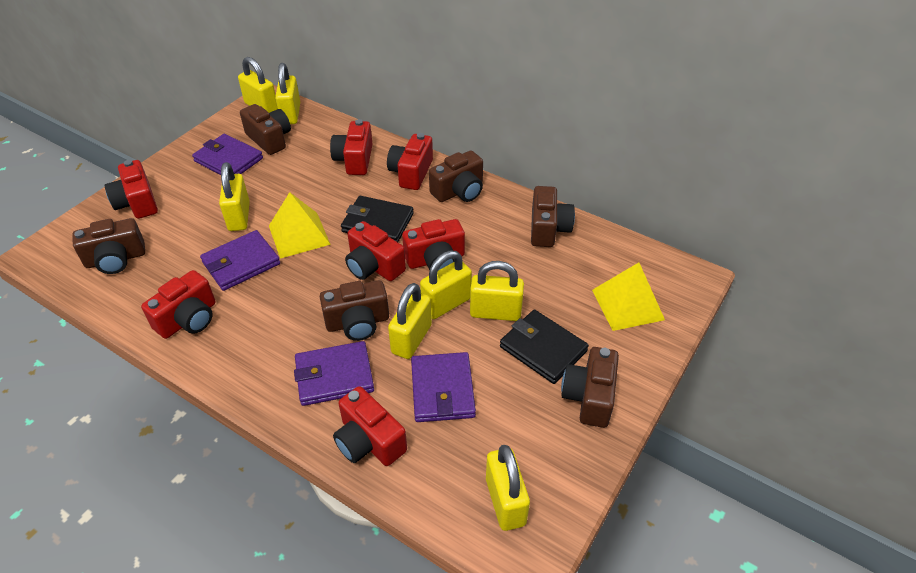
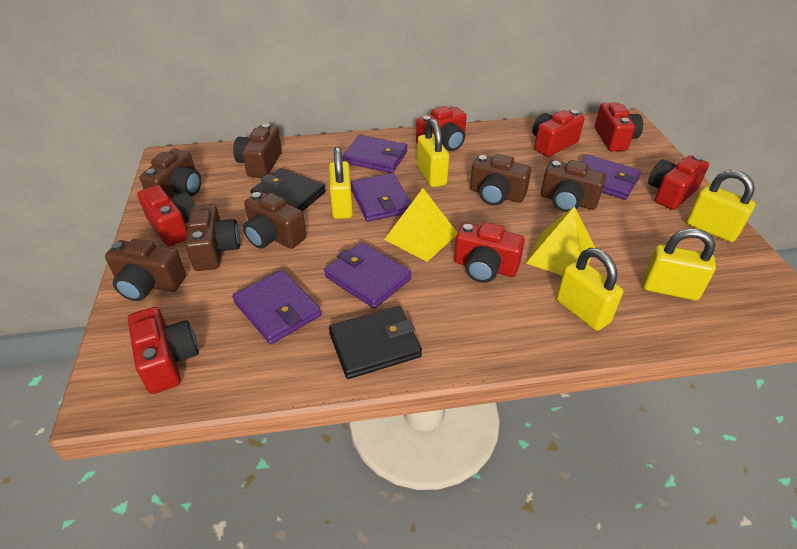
brown camera: [73,218,145,274] [240,104,291,155] [320,280,389,341] [429,151,483,202] [531,186,575,247] [561,347,619,428] = 6 -> [105,239,186,301] [140,149,201,197] [185,204,240,271] [233,123,282,178] [243,191,307,249] [470,154,531,206] [541,160,606,212] = 7
purple wallet: [192,134,263,175] [200,230,280,291] [294,341,374,406] [411,352,476,422] = 4 -> [232,270,321,344] [324,242,411,309] [342,135,408,173] [351,173,412,222] [582,154,641,200] = 5
yellow padlock: [219,162,250,231] [238,57,278,113] [275,63,300,124] [388,283,432,359] [420,251,472,319] [470,261,524,321] [486,445,530,531] = 7 -> [329,147,353,219] [417,119,449,187] [556,248,623,331] [643,229,716,300] [687,170,755,242] = 5

